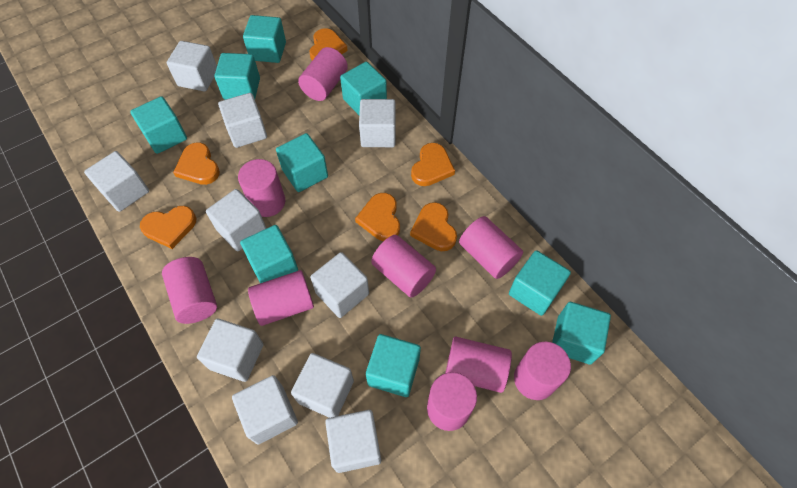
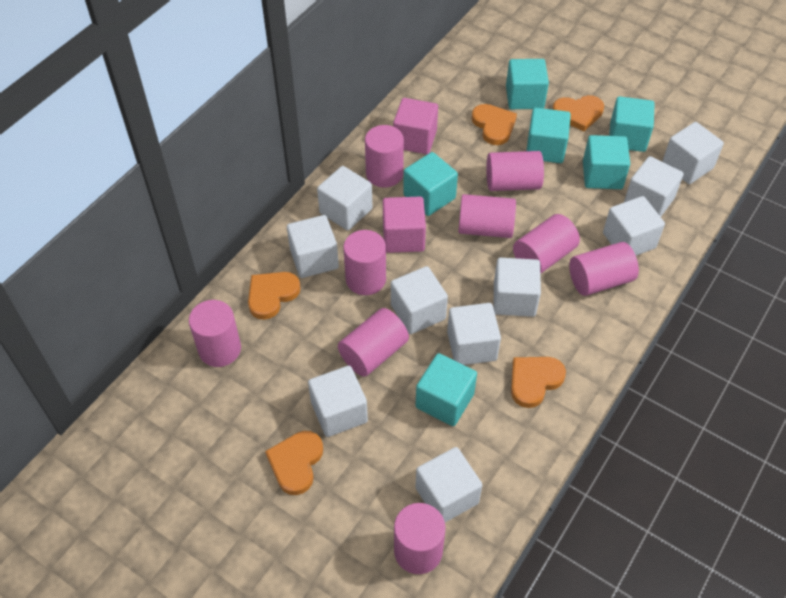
orange heart: [140,206,197,249] [173,142,220,185] [310,28,348,60] [355,193,400,241] [410,202,457,251] [411,143,455,186] = 6 -> [248,272,301,320] [265,431,323,495] [472,104,517,145] [511,357,566,408] [552,95,604,131] = 5
pink cube: none = 0 -> [383,197,426,253] [393,98,438,154] = 2
turquoise cube: [130,96,187,154] [214,53,260,100] [240,225,298,283] [243,15,286,63] [276,133,328,192] [340,62,387,115] [366,334,421,397] [509,250,571,316] [552,302,611,364] = 9 -> [403,152,458,216] [415,353,477,426] [506,59,549,109] [526,108,571,163] [583,135,630,189] [609,96,655,152] = 6

